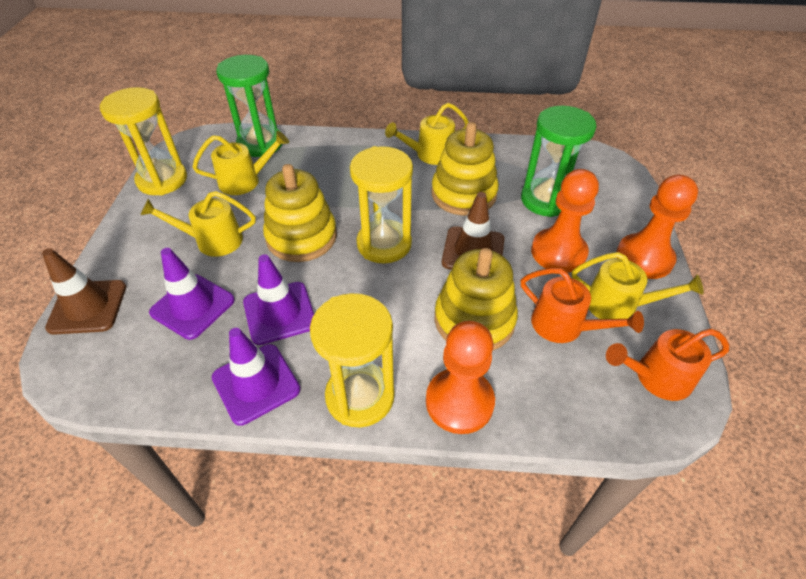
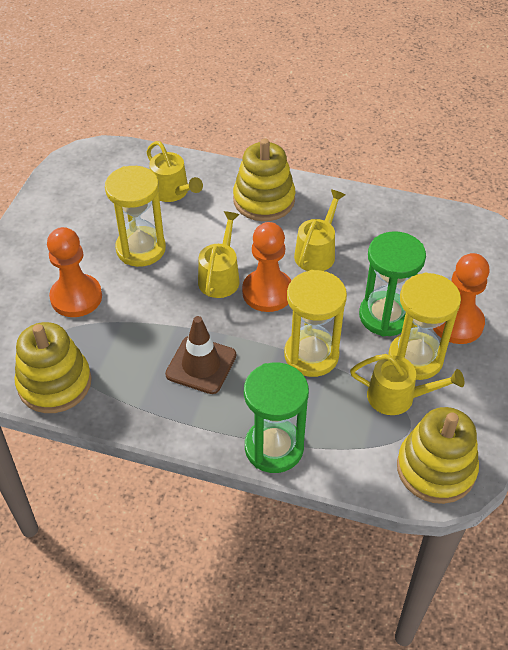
brown traffic cone: [42,248,126,335] [442,192,504,270] = 2 -> [165,316,236,394] = 1
orange watering can: [521,268,644,343] [606,328,729,401] = 2 -> none = 0
purple traffic cone: [149,248,235,340] [212,328,301,426] [243,254,314,345] = 3 -> none = 0

